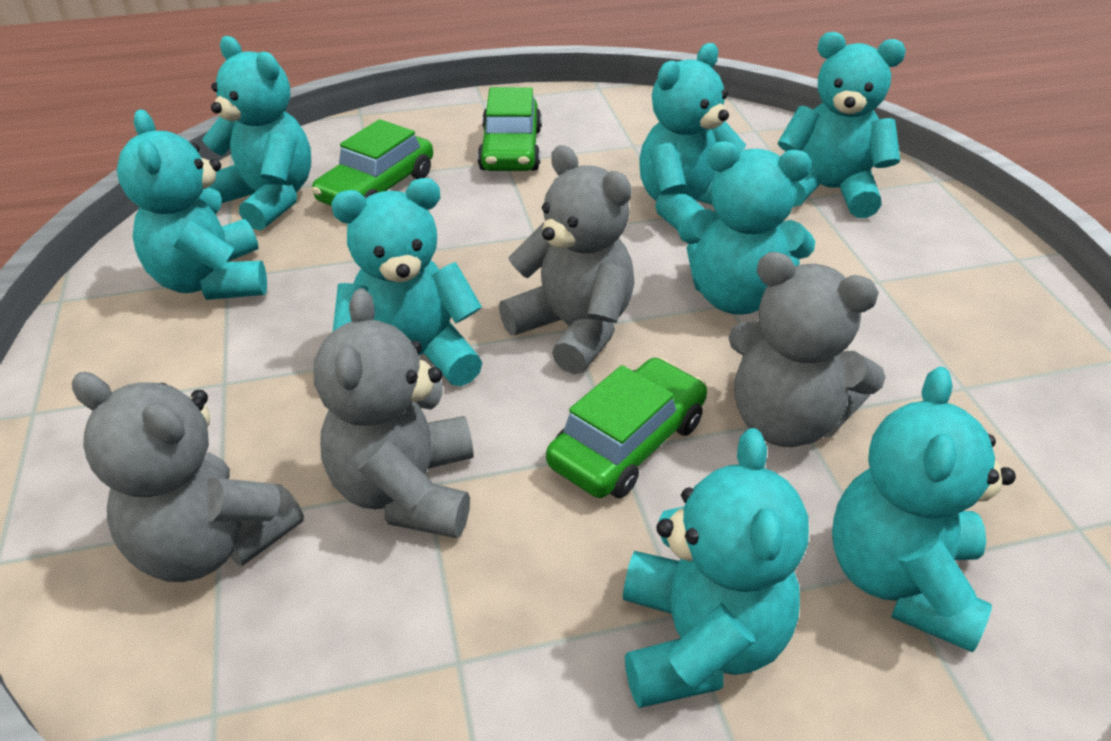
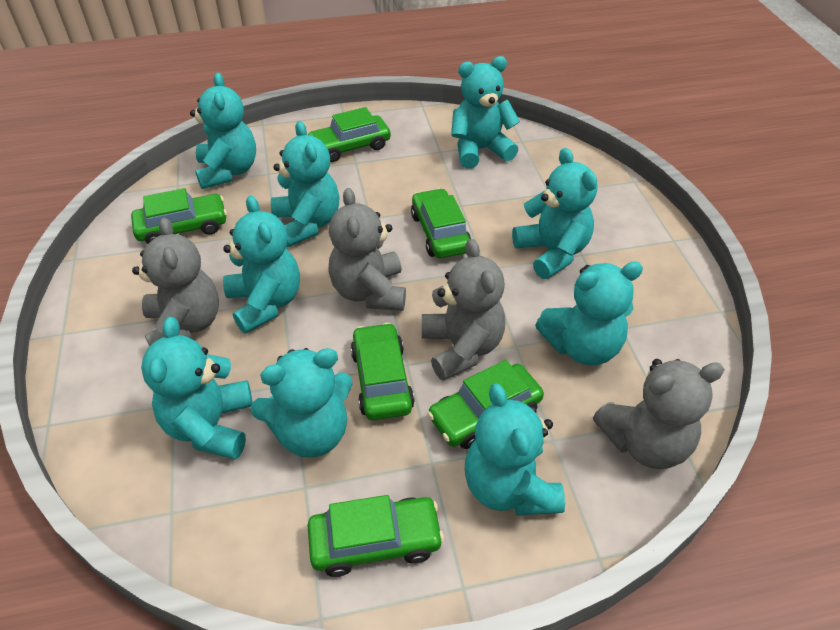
green car: [312,119,433,206] [477,87,542,171] [546,358,707,498] = 3 -> [131,188,227,244] [308,107,391,162] [308,495,444,577] [350,323,415,420] [411,188,471,258] [427,360,544,449] = 6
turquoise teddy bear: [117,109,267,300] [202,36,311,231] [331,178,482,386] [623,428,809,708] [639,43,746,230] [678,141,816,315] [778,32,906,218] [832,366,1016,652] = 8 -> [141,317,253,460] [190,73,256,189] [223,195,300,334] [251,348,353,458] [271,121,339,247] [451,56,520,169] [464,383,565,516] [512,148,598,279] [535,261,643,365] = 9

